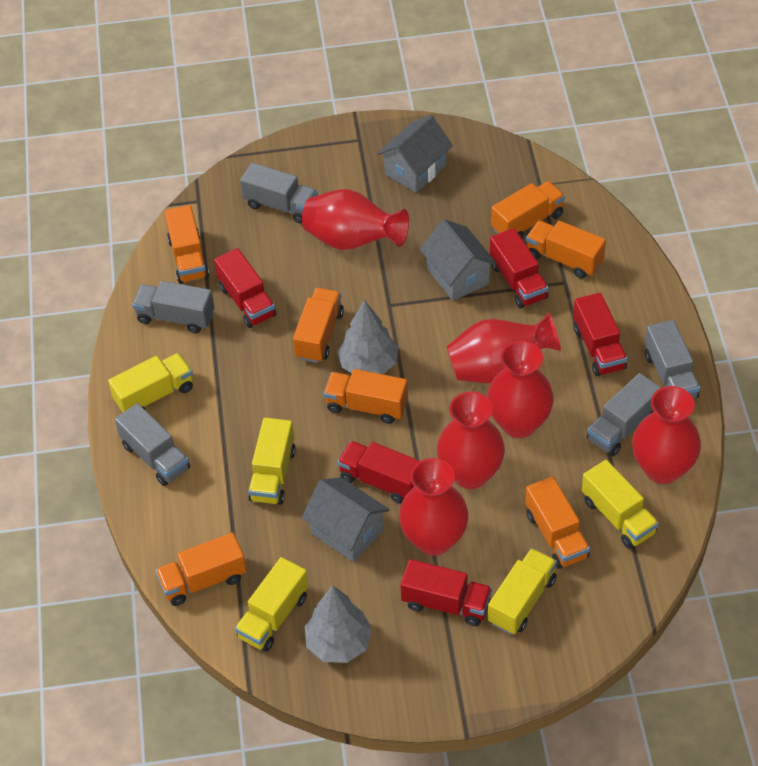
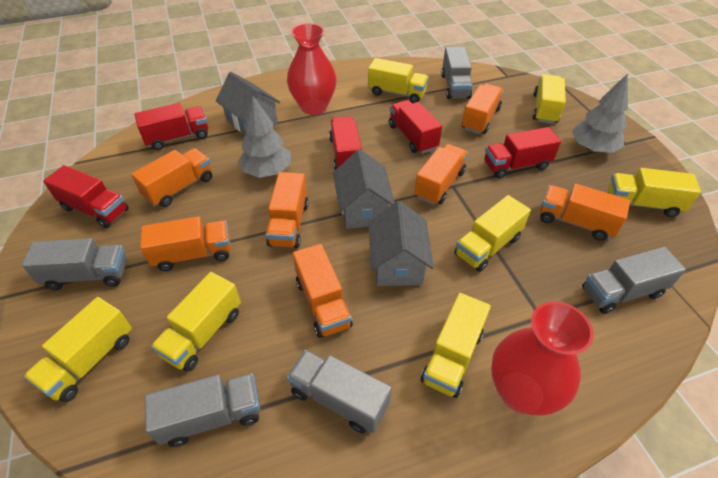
red vase: [302,189,409,250] [399,458,469,556] [437,392,505,489] [447,313,561,383] [487,341,554,438] [632,386,701,484] = 6 -> [287,23,337,115] [491,301,594,416] = 2
yellow truck: [108,353,193,413] [235,557,309,652] [248,417,296,505] [488,548,557,634] [582,460,659,549] = 5 -> [24,297,132,402] [151,272,241,371] [368,58,429,103] [421,293,491,398] [454,195,531,272] [533,74,566,124] [608,168,701,217] = 7

